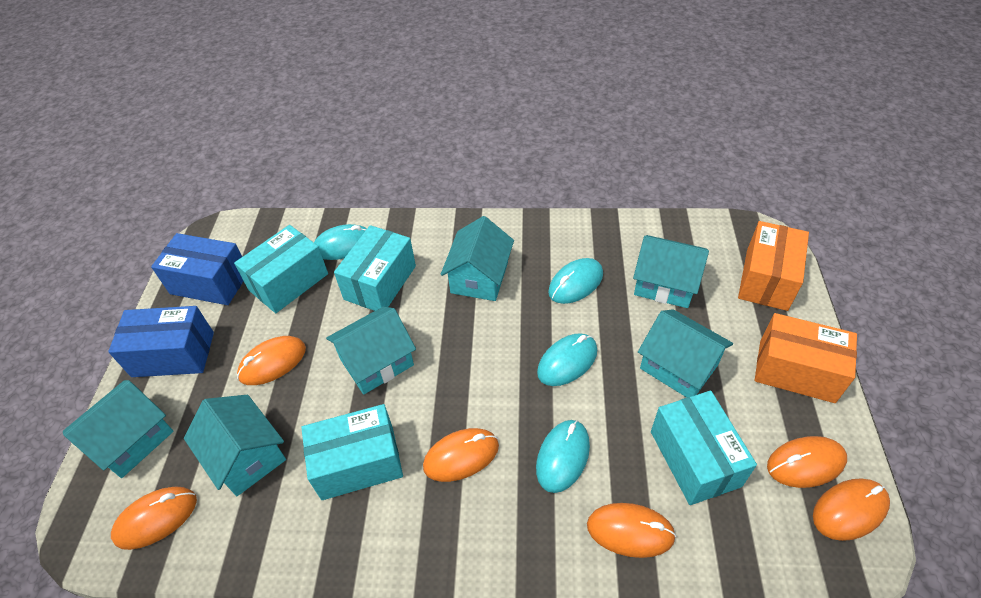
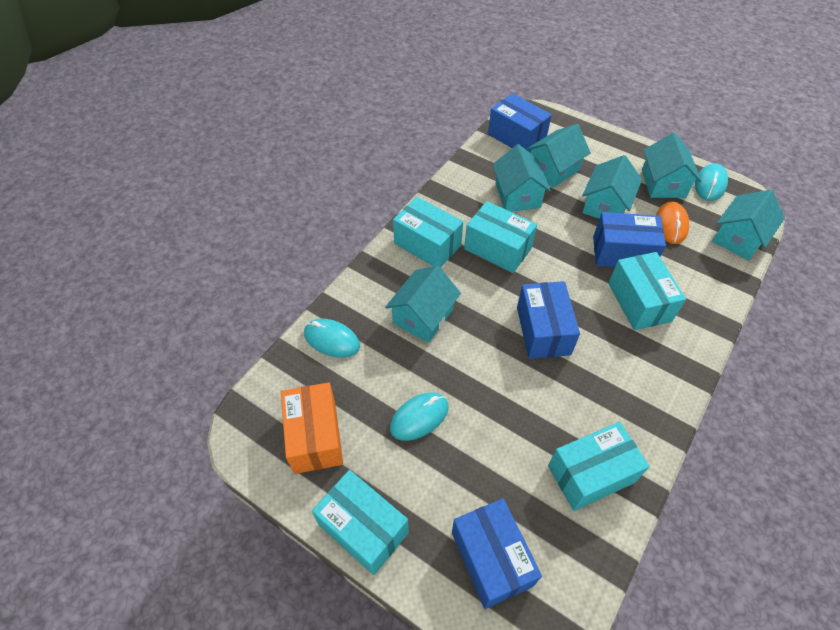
blue box: [108,306,214,377] [151,233,243,305] = 2 -> [452,498,542,609] [488,93,552,153] [517,281,580,359] [593,212,666,267] = 4
orange box: [738,221,809,311] [755,313,857,403] = 2 -> [281,382,343,474] = 1
orange mouse: [111,487,197,550] [237,336,306,385] [423,428,499,482] [587,503,676,558] [767,436,847,488] [813,478,890,541] = 6 -> [656,201,689,244] = 1
turquoise box: [234,225,328,313] [301,404,403,500] [334,225,416,311] [651,390,757,505] = 4 -> [312,470,409,575] [393,197,463,268] [464,201,537,273] [548,422,649,511] [608,252,686,330] = 5
turquoise mouse: [314,224,367,260] [536,420,590,493] [537,333,597,386] [548,258,603,304] = 4 -> [304,319,360,358] [390,393,449,441] [695,163,728,201] = 3

